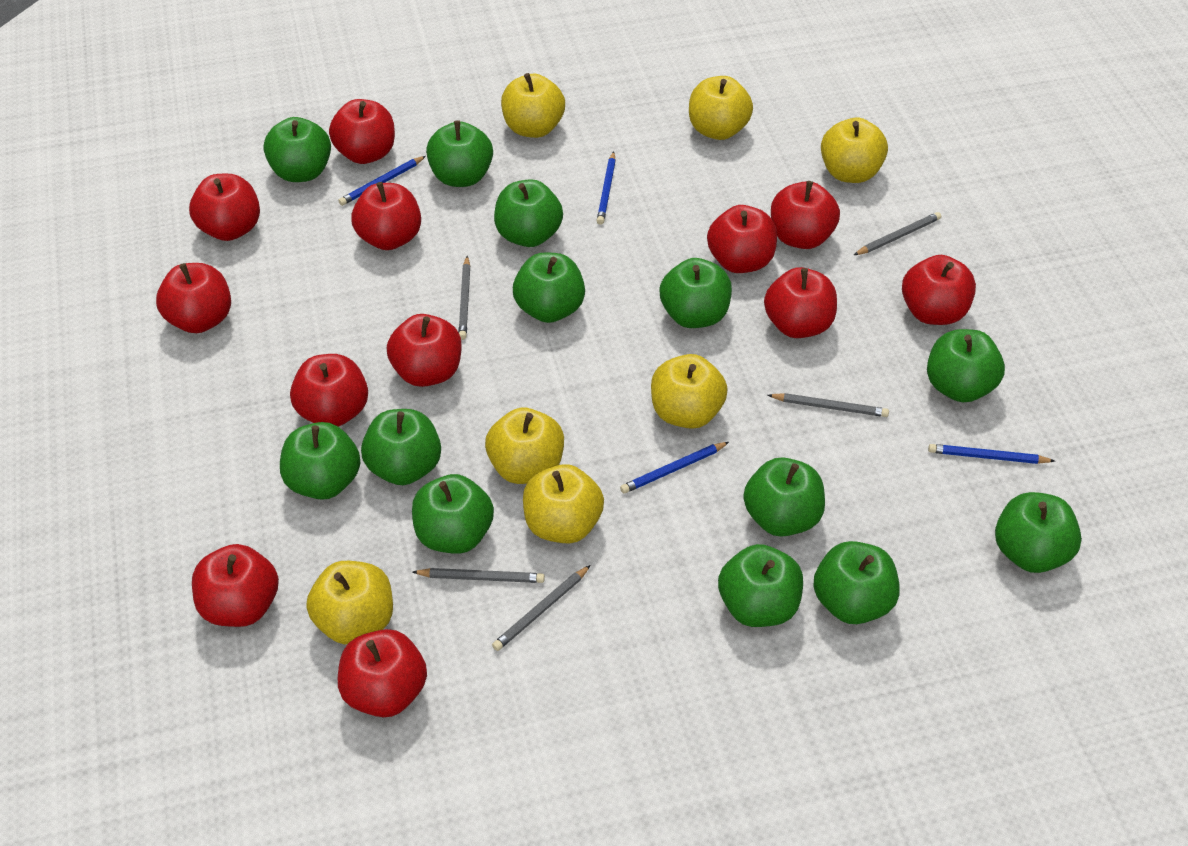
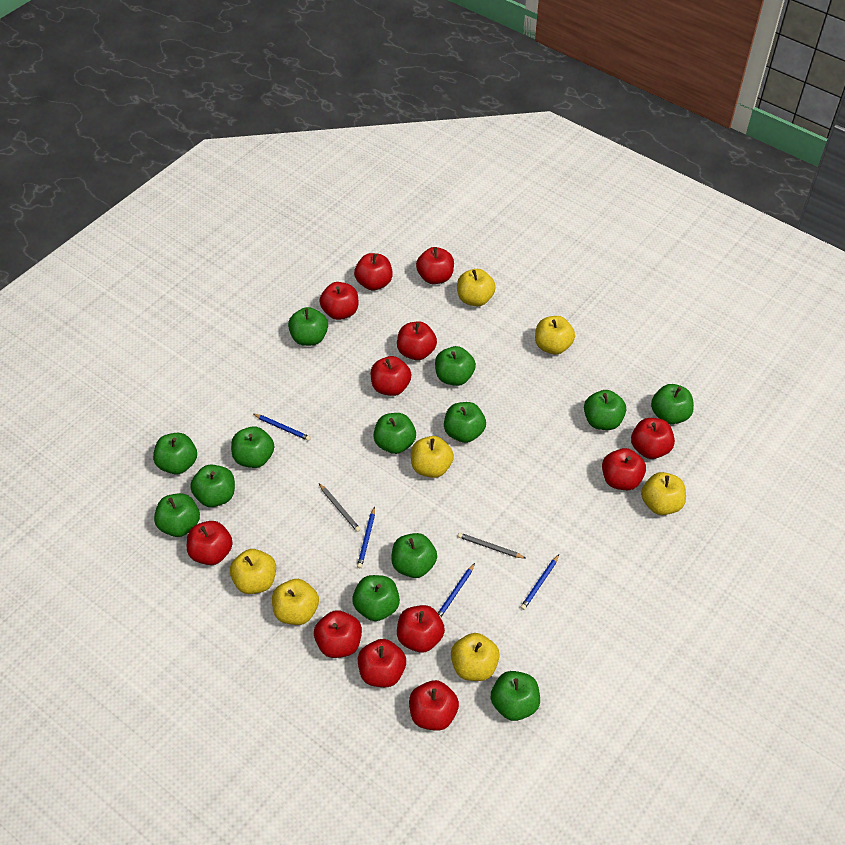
grey pencil: [412,568,545,583] [458,256,471,340] [492,565,591,651] [768,393,889,417] [854,212,941,255] = 5 -> [319,483,361,532] [458,533,526,559] = 2

